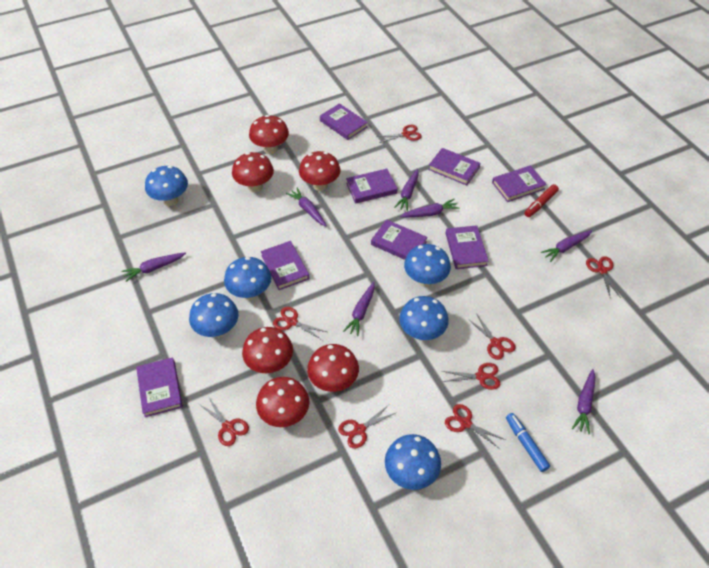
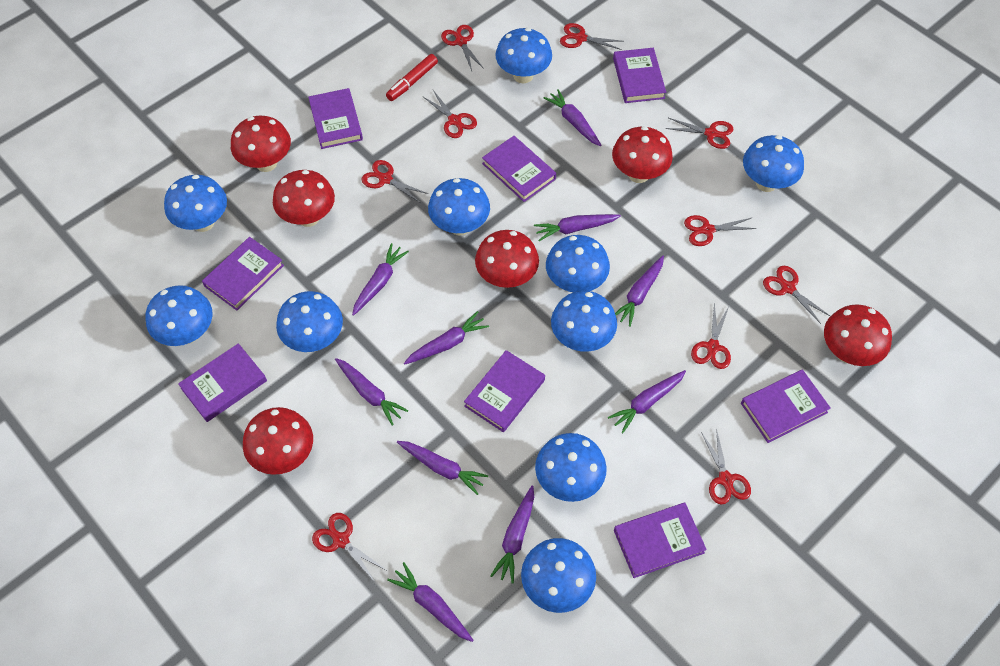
blue marker: [506,413,550,472] = 1 -> none = 0
blue mushroom: [145,166,188,206] [189,293,239,338] [224,257,271,300] [385,434,441,490] [399,296,449,341] [404,244,451,287] = 6 -> [146,285,213,346] [164,175,227,232] [276,291,343,352] [428,178,490,235] [495,28,552,83] [521,538,596,613] [535,433,607,502] [546,235,610,292] [551,291,617,352] [743,135,804,192] = 10
purple carrot: [121,252,186,282] [286,188,327,226] [343,282,375,336] [394,169,419,211] [400,199,460,218] [541,230,592,262] [572,369,595,434] = 7 -> [335,358,408,426] [352,243,409,316] [387,562,474,642] [397,441,488,495] [404,311,489,364] [490,486,534,584] [534,214,621,241] [544,89,601,146] [608,370,686,433] [615,256,664,327] = 10
red scissors: [199,398,249,446] [273,307,327,340] [338,404,395,449] [376,125,422,143] [442,363,500,390] [445,404,505,449] [468,313,515,360] [586,256,621,299] = 8 -> [312,513,386,582] [361,160,428,203] [422,90,477,138] [441,25,484,71] [560,23,624,50] [665,118,733,149] [684,215,757,246] [691,303,731,369] [701,428,751,505] [763,266,830,324] = 10

